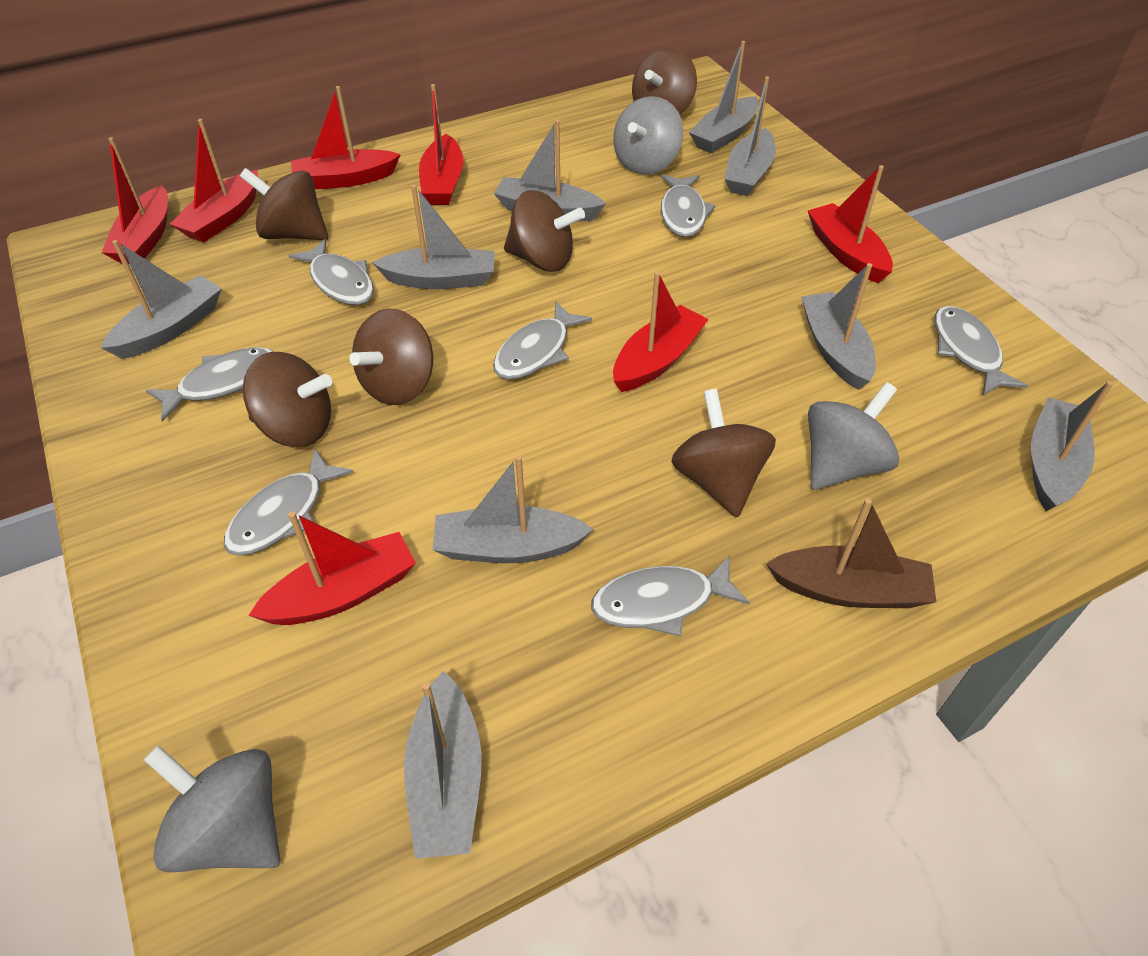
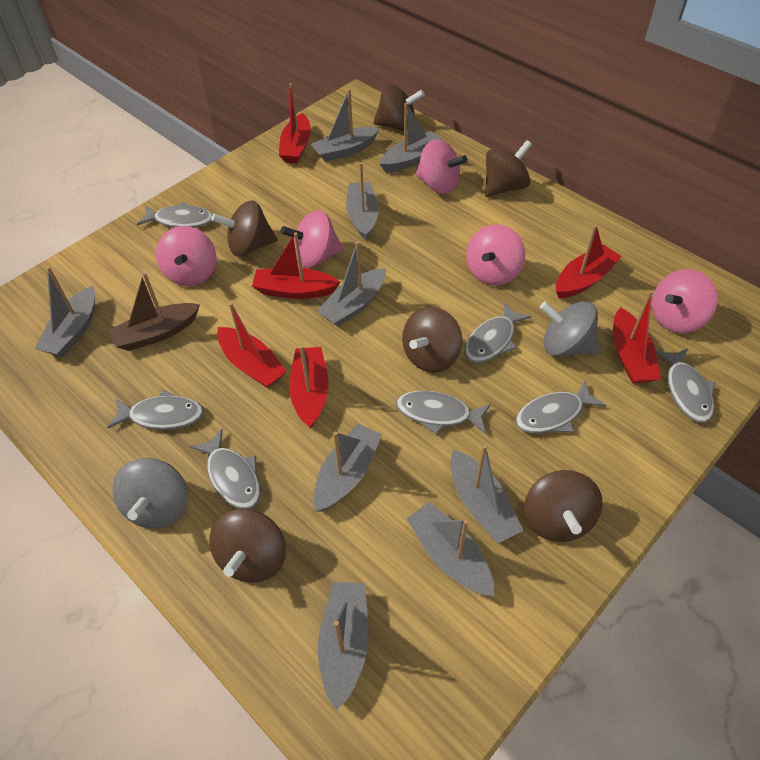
grey spinning top: [144,745,280,872] [613,96,683,175] [808,382,899,490] = 3 -> [113,458,188,529] [540,301,599,357] = 2
pink spinning top: none = 0 -> [156,226,216,286] [280,210,343,268] [416,139,468,194] [466,225,525,285] [652,269,718,333] = 5
red boat: [101,137,168,264] [170,119,258,242] [248,511,416,625] [291,86,401,189] [419,84,463,205] [613,272,709,392] [808,165,893,283] = 7 -> [217,302,287,388] [252,232,340,299] [279,83,311,163] [289,345,329,428] [556,225,622,299] [613,290,661,384] = 6

